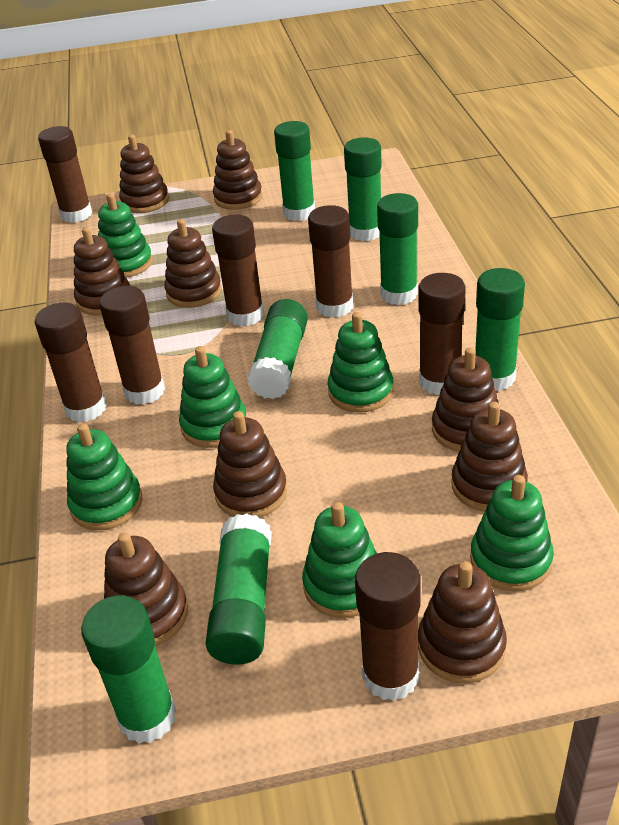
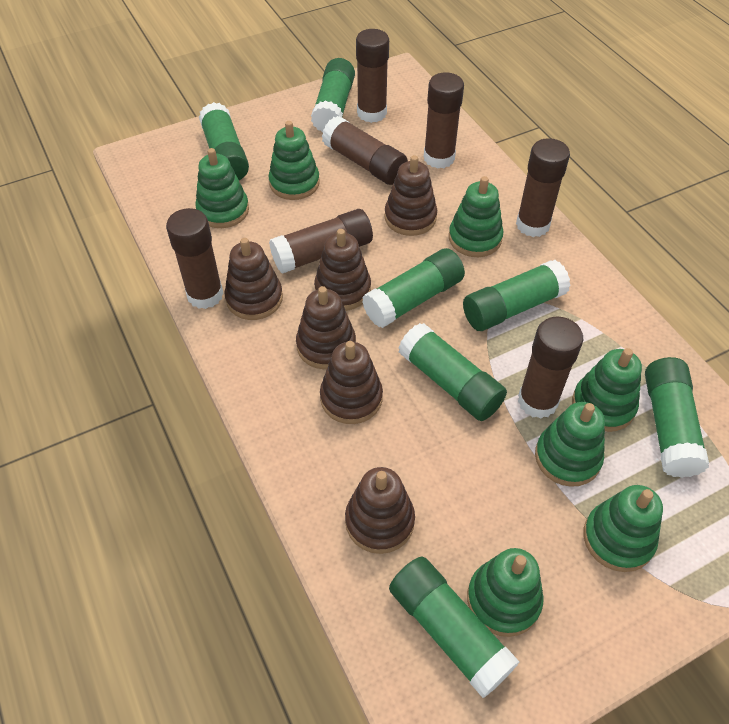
brown stacking toy: [74,227,130,315] [104,532,188,646] [119,135,169,213] [165,219,222,308] [213,130,262,210] [213,411,287,518] [418,561,507,683] [432,347,499,452] [451,402,528,512] = 9 -> [224,238,283,320] [296,286,356,369] [314,229,371,311] [320,341,383,424] [345,467,415,554] [384,155,437,236] = 6
green stacking toy: [66,423,143,530] [98,193,153,278] [179,346,247,448] [302,502,377,618] [328,312,394,413] [470,475,554,591] = 6 -> [195,148,249,228] [268,121,320,200] [449,176,503,257] [467,548,543,637] [535,402,605,487] [572,348,642,432] [583,485,663,572] = 7

